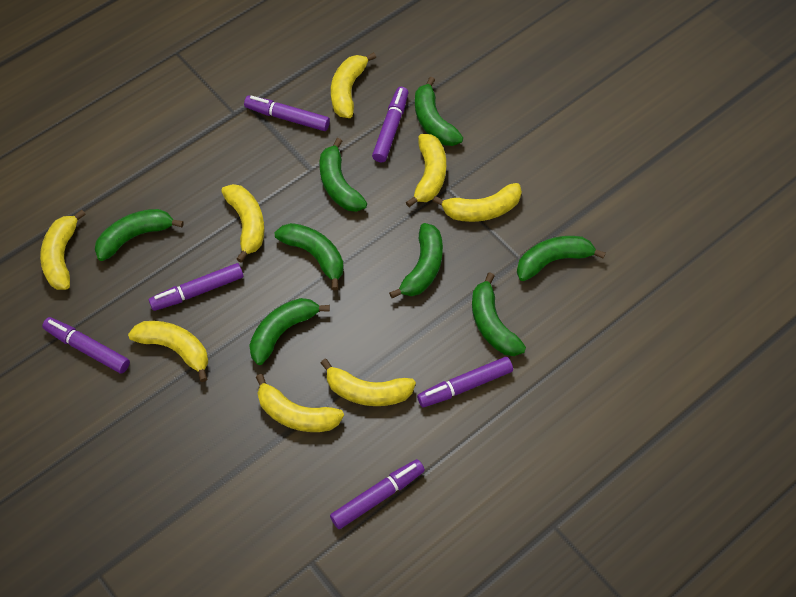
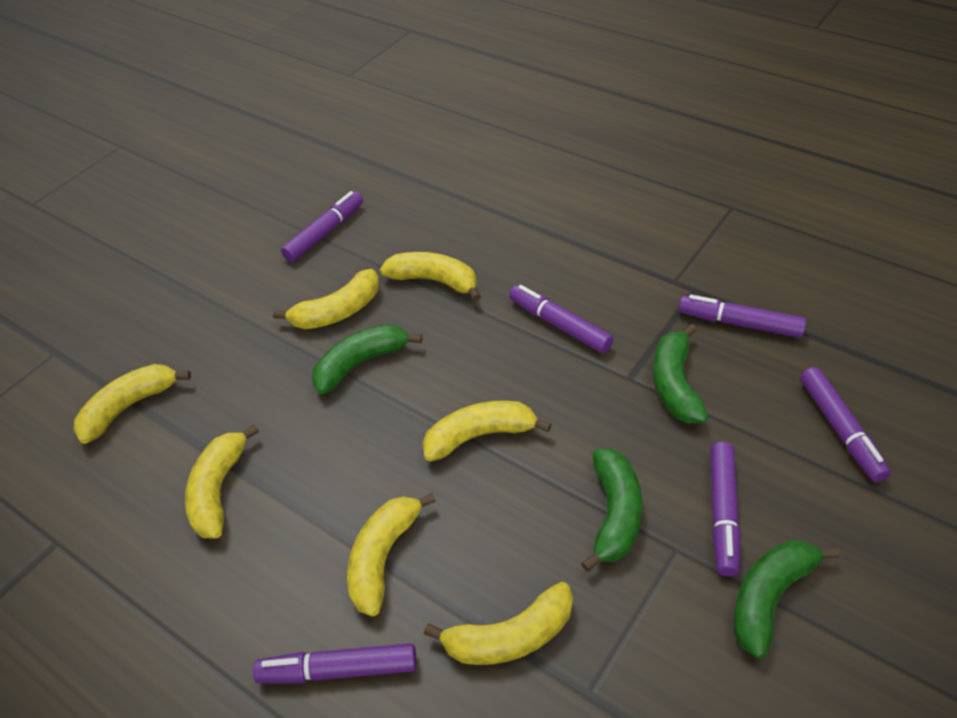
green banana: [95,209,184,261] [249,298,330,365] [275,223,344,290] [320,138,367,212] [389,223,443,298] [415,77,463,146] [472,272,526,356] [517,236,606,281] = 8 -> [312,324,422,394] [581,449,642,572] [653,324,708,424] [733,540,840,659] = 4
yellow banana: [40,209,86,290] [128,321,208,382] [221,184,264,263] [256,374,344,432] [321,359,416,406] [331,52,376,118] [406,134,446,207] [433,183,522,222] = 8 -> [73,364,191,444] [185,424,259,539] [273,269,379,329] [347,493,436,616] [380,252,481,301] [423,401,552,461] [424,582,573,665] = 7

